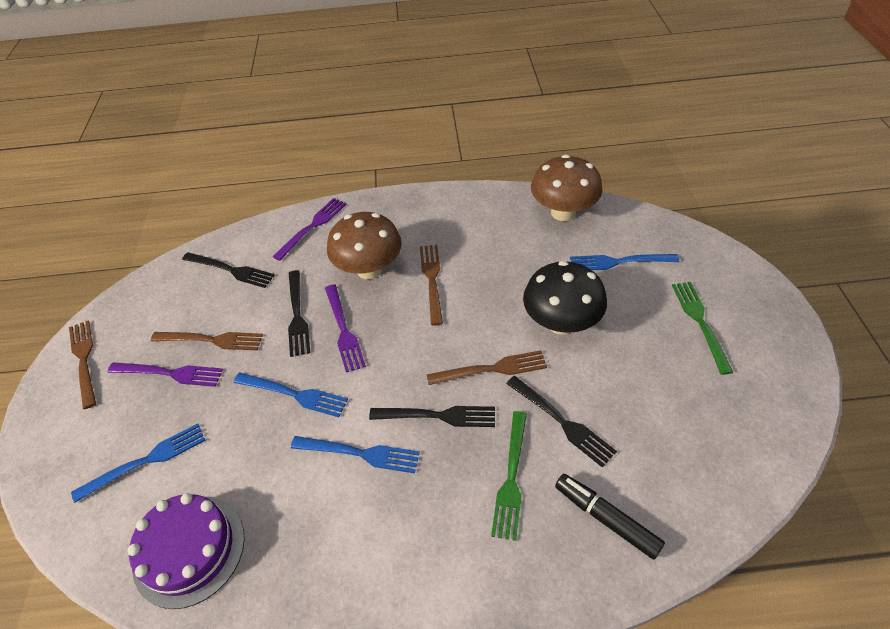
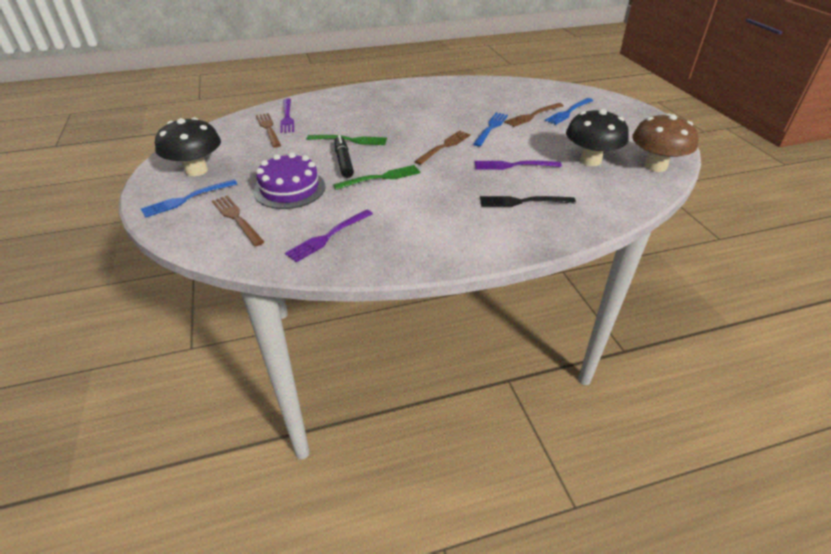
black fork: [182,252,275,288] [288,270,310,357] [369,406,495,427] [506,376,617,468] = 4 -> [480,196,576,207] = 1
black mushroom: [523,261,607,335] = 1 -> [155,117,221,176] [566,109,629,166] = 2
blue fork: [71,423,205,503] [233,373,348,417] [291,436,420,473] [570,254,679,270] = 4 -> [140,180,237,218] [473,112,508,146] [545,98,593,125] = 3
brown mushroom: [327,212,402,279] [531,155,603,221] = 2 -> [632,114,699,172] = 1

